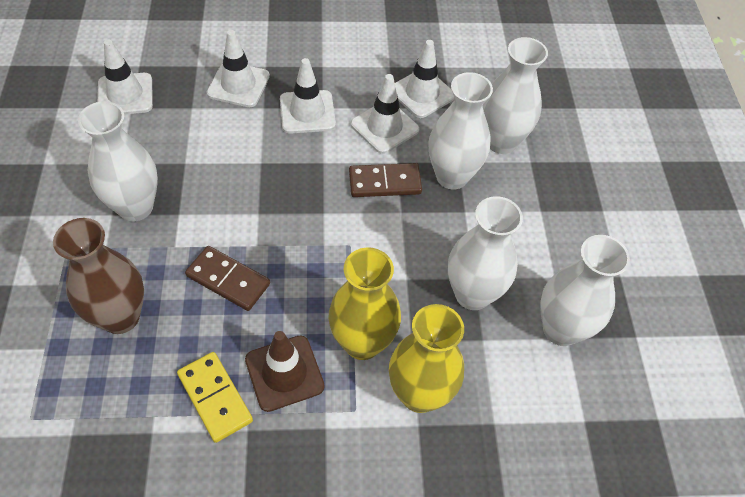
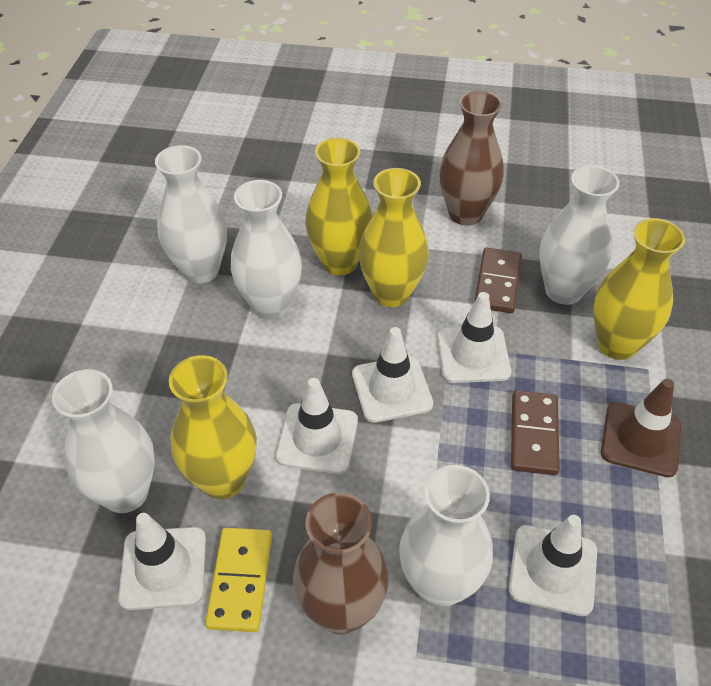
brown vase: [53,218,144,334] = 1 -> [293,493,389,634] [439,91,504,226] = 2
yellow vase: [328,247,401,360] [389,304,464,413] = 2 -> [169,355,257,499] [305,137,372,275] [358,168,429,307] [593,218,685,360] = 4

